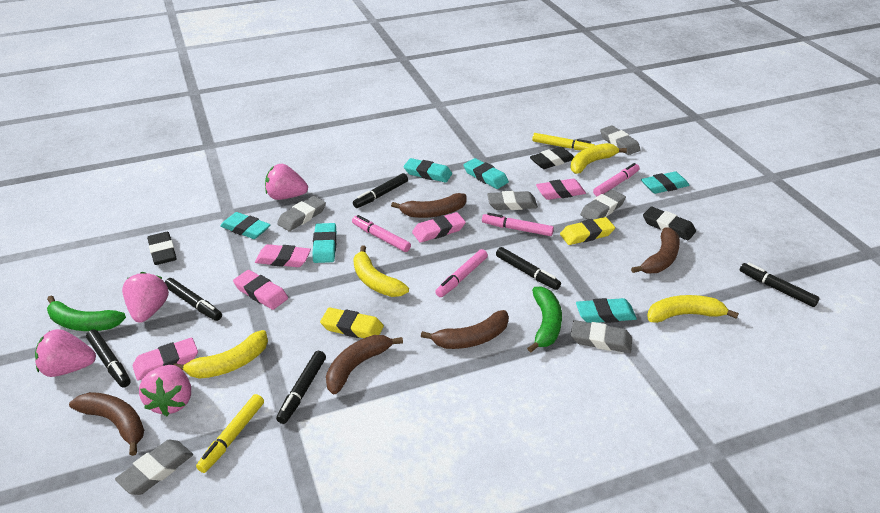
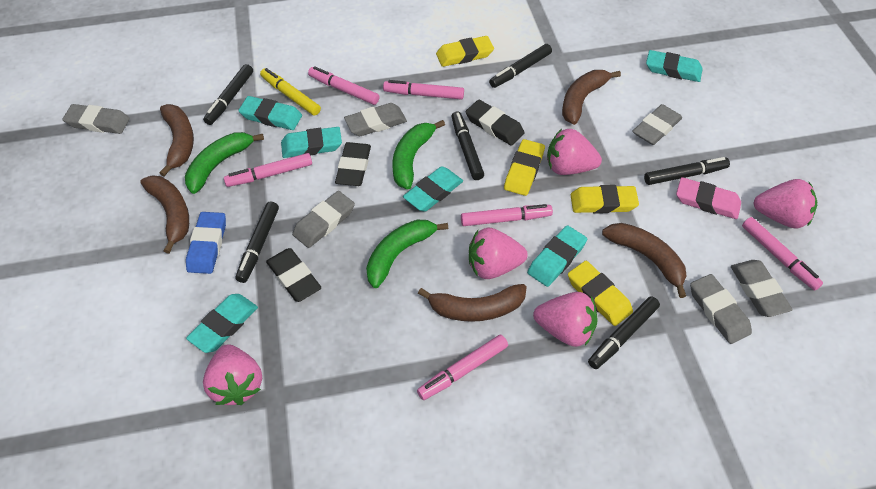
blue eraser: none = 0 -> [186,212,226,274] = 1
green banana: [47,296,126,331] [527,287,562,352] = 2 -> [185,132,264,194] [366,220,448,288] [393,120,445,190] = 3
pink eraser: [133,338,198,381] [233,270,288,310] [255,244,311,267] [412,212,466,243] [536,179,586,200] = 5 -> [676,177,741,219] = 1
pink marker: [352,215,411,252] [435,249,488,297] [482,213,554,236] [593,163,640,196] = 4 -> [224,153,312,187] [308,66,380,105] [383,80,464,100] [417,335,508,400] [461,204,553,226] [742,217,823,291] = 6
pink strawberry: [35,329,96,377] [122,272,169,323] [139,365,191,416] [265,164,308,200] = 4 -> [203,344,262,405] [469,227,528,279] [533,292,598,347] [547,129,602,175] [754,179,818,228] = 5
yellow banana: [173,330,268,379] [353,245,409,297] [570,143,627,174] [647,295,739,323] = 4 -> none = 0
yellow eraser: [320,308,384,338] [560,217,615,245] = 2 -> [436,36,494,67] [504,139,545,196] [568,261,633,326] [571,185,639,214] = 4
yellow marker: [196,394,264,473] [532,133,595,151] = 2 -> [260,68,321,116] = 1

